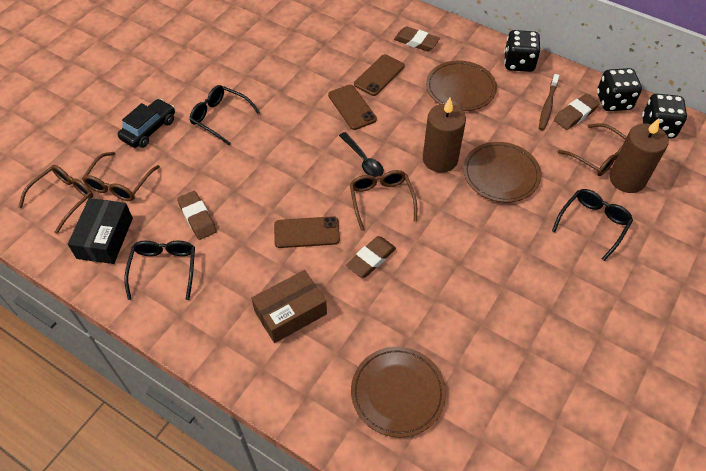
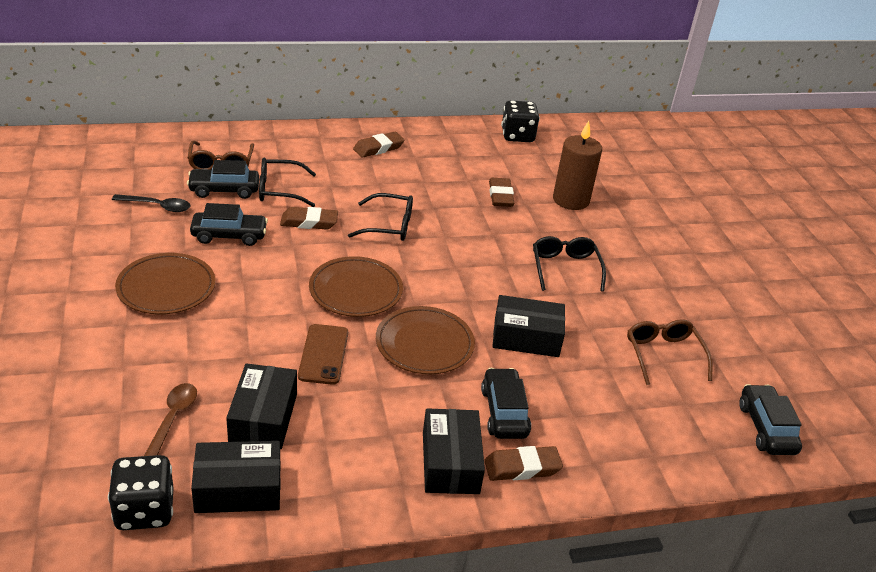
black box: [68,198,133,264] = 1 -> [191,441,280,513] [226,363,297,449] [423,408,485,494] [492,295,565,357] = 4
black car: [118,99,175,148] = 1 -> [187,160,259,199] [190,203,268,246] [481,368,531,439] [739,384,802,455] = 4
black dice: [504,30,541,72] [597,68,642,111] [642,94,687,138] = 3 -> [108,455,174,530] [501,100,540,142] = 2
brown box: [251,270,327,343] = 1 -> none = 0
brown candle: [423,98,466,173] [609,118,669,193] = 2 -> [553,121,602,210] = 1
brown glasses: [18,165,93,234] [82,152,160,201] [350,170,417,231] [557,123,627,176] = 4 -> [188,140,254,169] [627,319,713,385] = 2
brown phone: [274,216,340,248] [328,85,377,130] [354,54,405,96] = 3 -> [298,324,348,385] = 1
brown spoon: none = 0 -> [144,383,197,456] = 1
brown toothbrush: [539,74,559,130] = 1 -> none = 0

